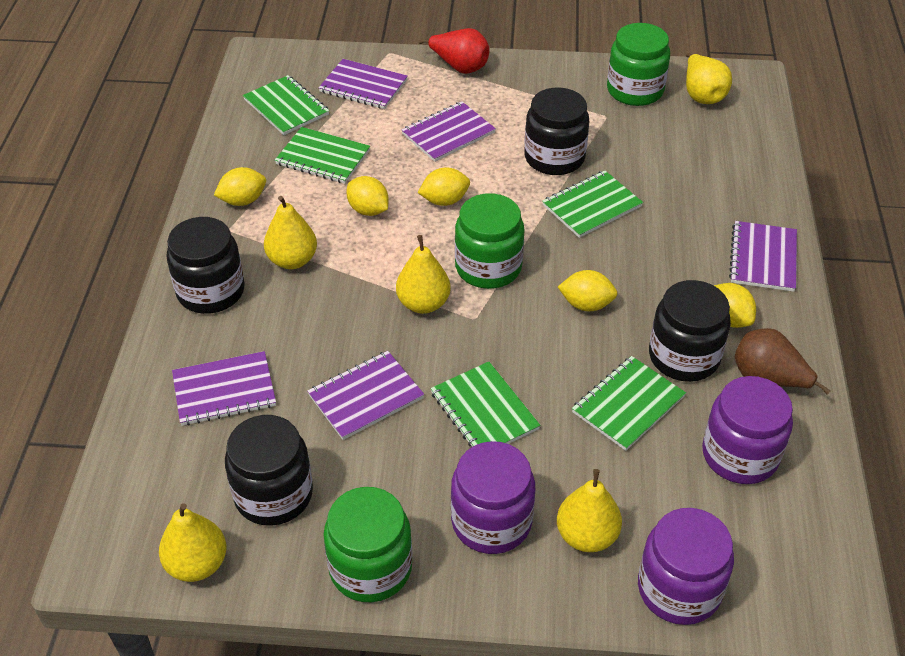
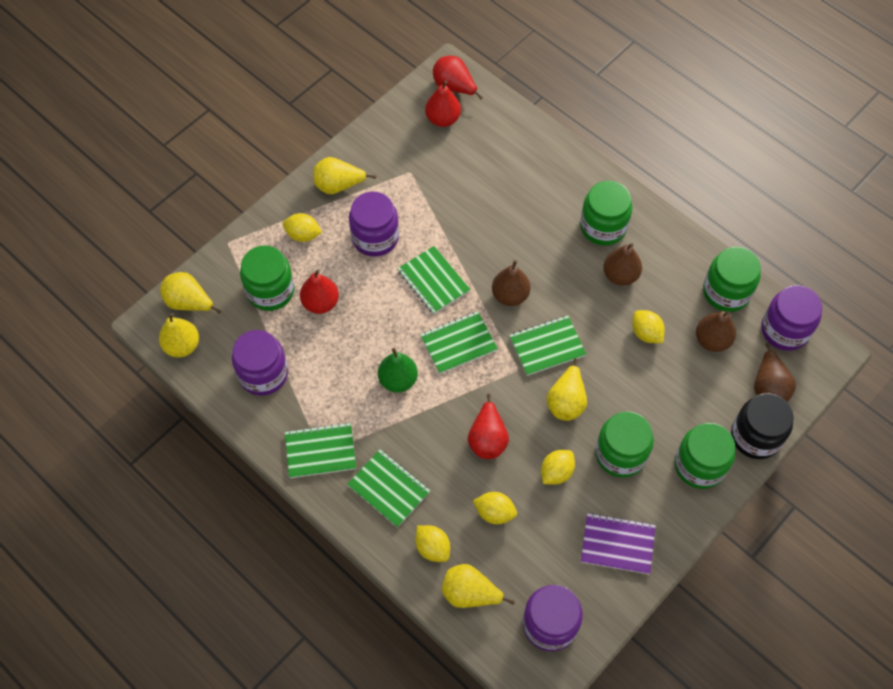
black jar: [167,217,245,314] [225,415,313,526] [524,88,589,175] [649,280,731,382] = 4 -> [731,393,794,459] = 1
brown pear: [735,328,831,394] = 1 -> [492,260,530,306] [603,243,642,286] [696,311,736,352] [754,343,796,402] = 4
green jar: [323,487,412,602] [455,193,524,289] [607,23,670,106] = 3 -> [240,245,294,311] [580,181,632,246] [595,412,654,477] [675,423,735,489] [703,247,761,312] = 5
green pear: none = 0 -> [378,348,418,393] = 1
purple jar: [451,441,535,554] [638,508,734,625] [702,376,793,484] = 3 -> [232,330,288,396] [349,192,399,256] [523,585,583,651] [761,285,822,351] = 4
purple notebook: [172,351,276,426] [307,351,424,440] [319,59,408,109] [401,102,496,162] [729,221,797,292] = 5 -> [581,513,656,574] = 1
red pear: [419,28,489,74] = 1 -> [300,269,339,314] [425,81,461,127] [433,56,483,99] [468,394,509,459] = 4

